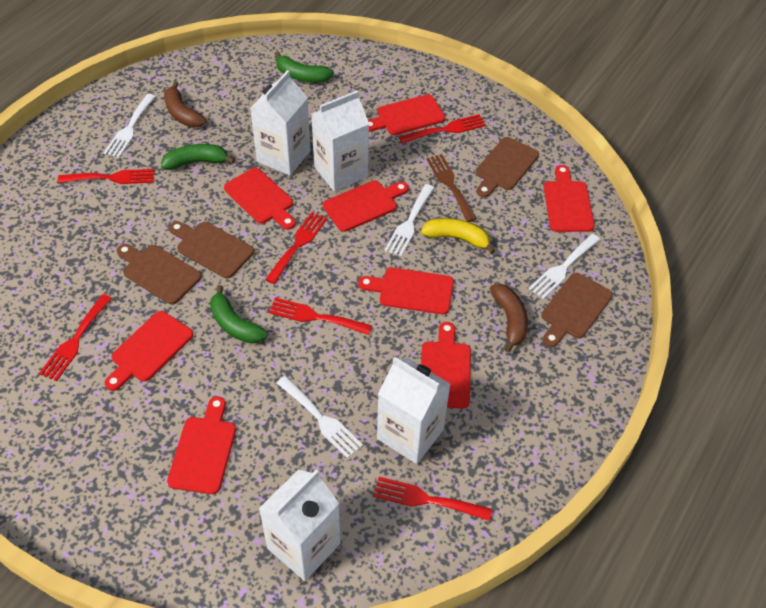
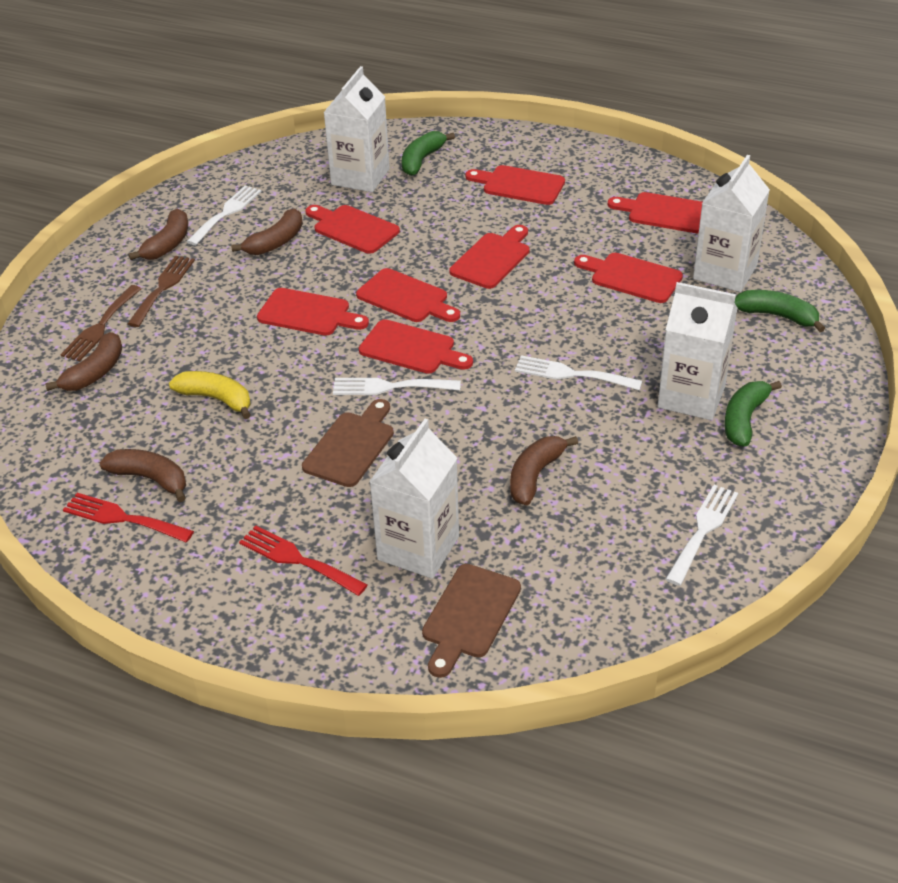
brown banana: [164,81,206,128] [490,284,528,353] = 2 -> [45,332,122,391] [99,449,186,502] [128,209,188,260] [231,208,303,255] [510,436,578,505] = 5
brown cutting board: [116,244,202,304] [169,221,254,279] [476,137,539,198] [541,273,613,347] = 4 -> [302,399,394,487] [422,564,521,678] = 2
brown fork: [426,154,477,222] = 1 -> [60,285,142,361] [128,256,195,327] = 2
red fork: [39,294,112,381] [58,169,154,184] [265,212,328,284] [268,297,372,335] [373,477,492,521] [399,114,486,144] = 6 -> [63,493,194,542] [239,525,368,596] = 2

